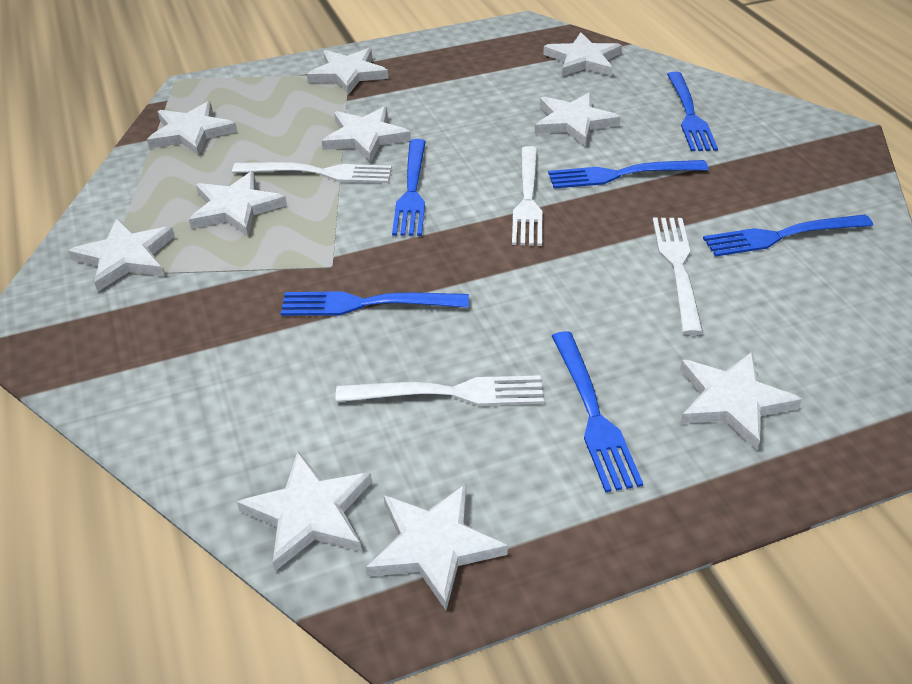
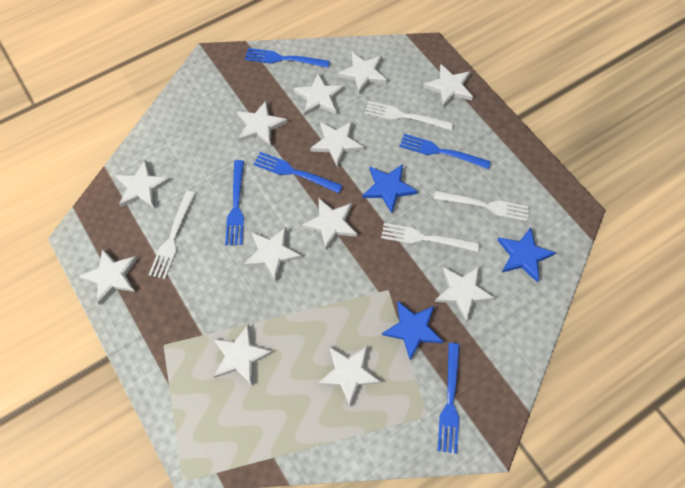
blue fork: [281,291,469,316] [392,139,426,236] [548,160,709,189] [552,331,643,492] [667,72,718,151] [703,214,873,257] = 6 -> [225,160,244,245] [245,48,330,68] [253,152,343,193] [399,134,491,169] [437,343,460,454] = 5
blue star: none = 0 -> [362,164,417,213] [382,301,443,360] [498,227,556,282] = 3
white star: [68,218,175,292] [147,101,237,156] [189,171,287,236] [237,451,372,571] [307,48,388,95] [322,106,411,162] [366,484,508,610] [535,92,620,146] [543,33,622,76] [680,352,802,450] = 10 -> [79,248,138,305] [115,160,171,208] [213,324,273,385] [236,101,288,146] [244,227,302,281] [293,73,344,116] [302,198,357,250] [310,122,364,167] [318,346,381,406] [337,52,387,95] [423,64,473,107] [434,266,495,321] = 12

